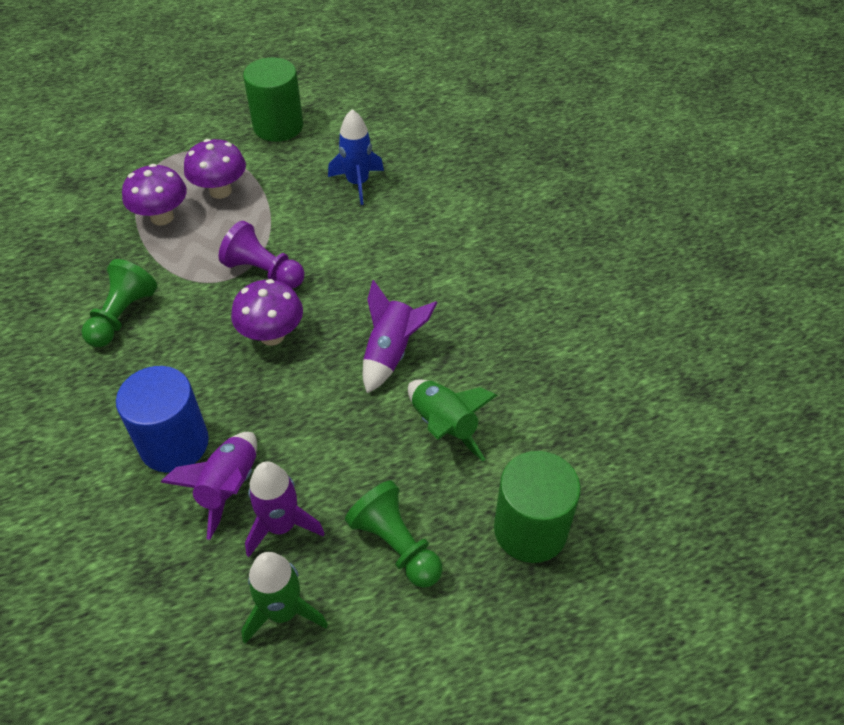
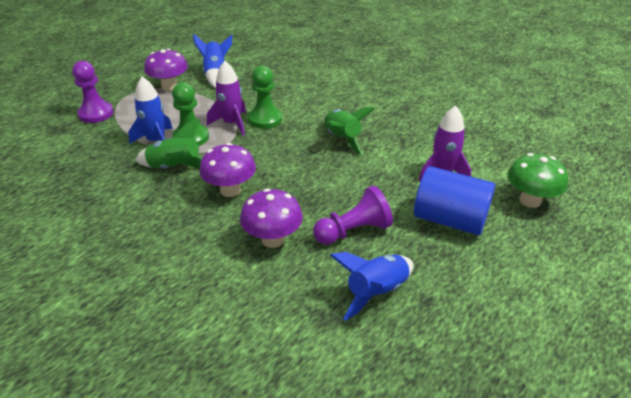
blue rocket: [328,109,384,205] = 1 -> [128,77,173,144] [193,34,232,88] [330,252,413,321] = 3
green cylinder: [243,57,303,142] [494,451,581,563] = 2 -> none = 0
green mushroom: none = 0 -> [508,153,568,208] = 1
purple pawn: [218,221,304,288] = 1 -> [72,61,114,123] [313,186,393,245] = 2
purple rocket: [161,432,257,540] [245,462,325,557] [363,280,437,393] = 3 -> [207,61,246,136] [419,106,471,181] = 2

